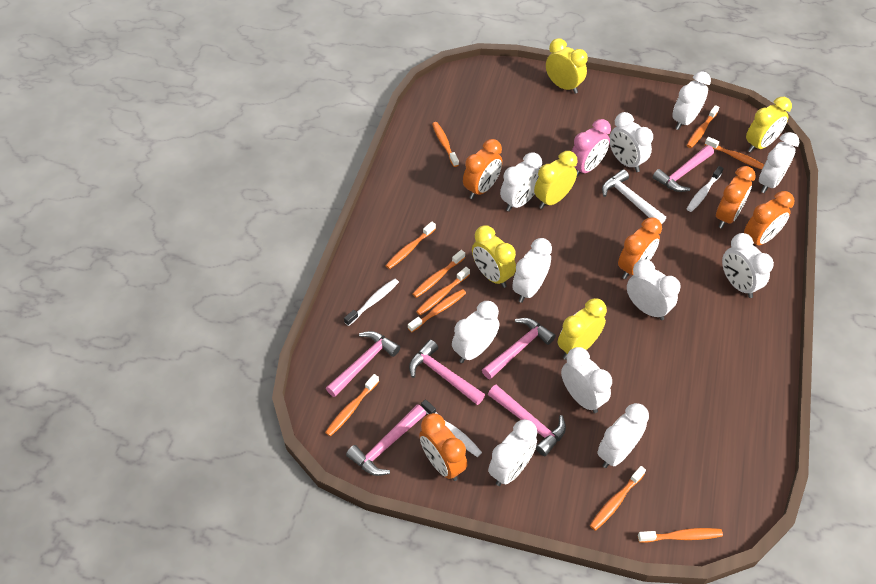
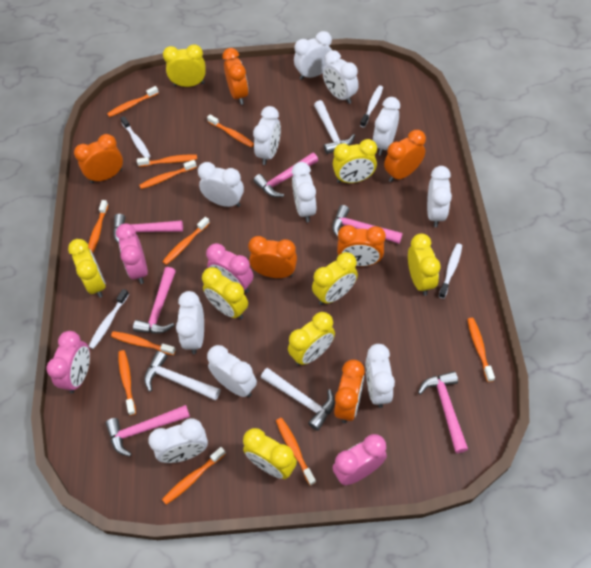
orange clock: [419,413,467,481] [463,139,503,199] [618,217,662,279] [716,166,756,229] [744,191,794,245] = 5 -> [74,134,123,183] [223,48,249,105] [248,236,297,278] [334,360,365,423] [337,225,386,266] [384,130,426,182] = 6
orange toothbrush: [325,374,379,436] [385,221,436,269] [408,289,466,332] [413,250,465,298] [416,267,470,316] [432,122,459,167] [590,466,646,531] [638,528,723,543] [687,105,719,148] [705,137,764,169] = 10 -> [88,200,108,253] [107,86,159,117] [111,331,176,355] [118,350,136,416] [137,155,197,167] [139,160,197,189] [162,217,210,265] [162,447,226,505] [207,114,254,148] [276,418,316,486] [467,318,495,382] = 11
pink clock: [572,119,611,177] = 1 -> [47,331,90,393] [116,223,148,284] [206,243,253,293] [333,434,387,485] = 4
white hammer: [602,169,666,224] = 1 -> [144,351,220,400] [261,368,335,431] [314,100,355,154] = 3
white toothbrush: [344,279,399,326] [421,399,482,457] [687,166,724,212] = 3 -> [88,289,129,349] [120,116,151,158] [360,86,383,128] [439,243,462,299] = 4
yellow clock: [472,225,516,288] [534,151,577,209] [546,38,588,94] [558,298,607,360] [746,97,792,153] = 5 -> [68,239,106,298] [163,44,206,87] [202,267,248,319] [243,428,297,479] [288,312,335,366] [312,252,358,305] [333,139,377,183] [408,233,440,296] = 8

